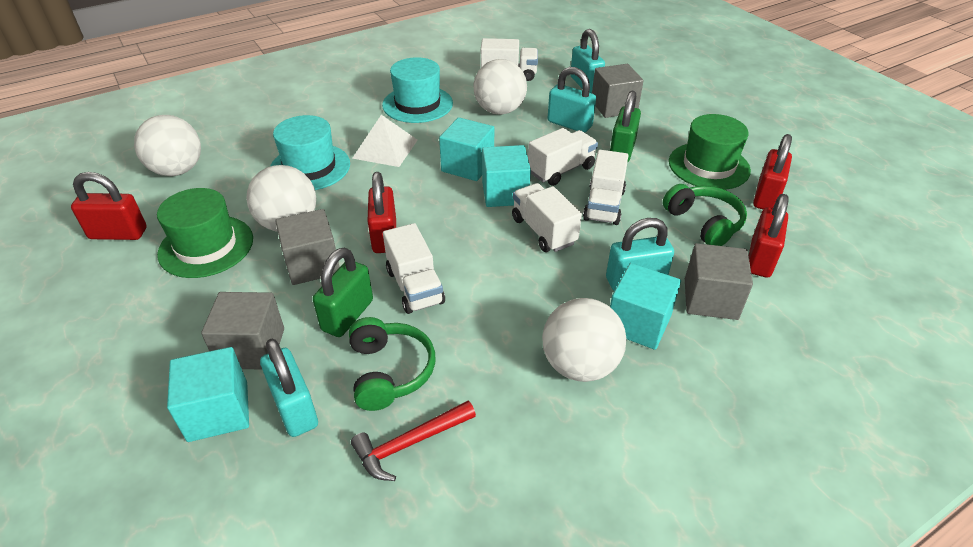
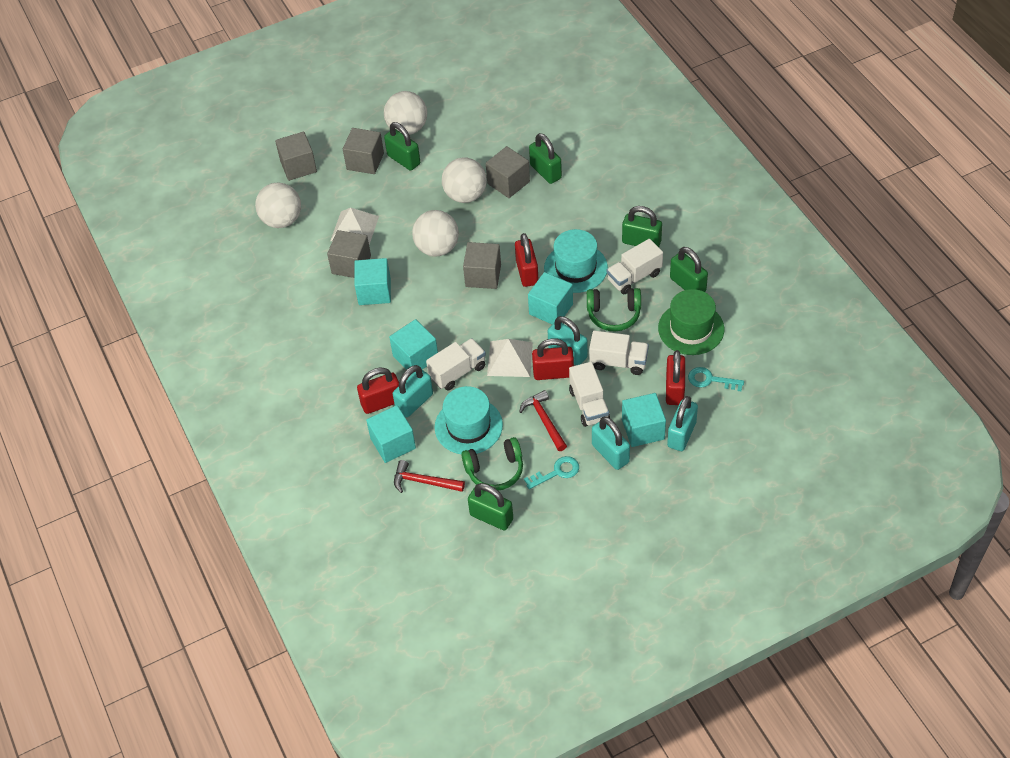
green hat: [157,188,253,278] [669,114,751,190] = 2 -> [658,289,724,355] = 1
green padlock: [313,248,373,337] [610,91,641,163] = 2 -> [384,122,420,171] [468,483,513,531] [529,133,562,184] [622,206,662,247] [670,247,708,292] = 5
grey cube: [201,292,284,370] [275,209,340,285] [592,64,643,118] [685,243,753,320] = 4 -> [275,132,317,181] [327,230,371,278] [343,128,384,174] [463,242,501,289] [486,146,530,198] = 5
red hammer: [351,401,476,481] = 1 -> [394,460,465,493] [519,390,567,451] = 2
turquoise cube: [167,347,249,442] [439,117,494,181] [482,145,531,207] [610,263,681,350] = 4 -> [354,258,391,305] [366,405,416,463] [389,319,438,374] [528,272,573,324] [622,393,666,447] = 5
turquoise key: none = 0 -> [524,456,579,489] [688,367,744,391] = 2
white pyramid: [352,115,418,167] = 1 -> [330,208,379,244] [487,339,533,377] = 2
white truck: [383,223,445,314] [481,38,538,81] [512,183,582,252] [528,128,598,186] [583,150,629,225] = 5 -> [426,338,486,391] [569,362,610,427] [589,331,649,375] [607,239,663,294] = 4

